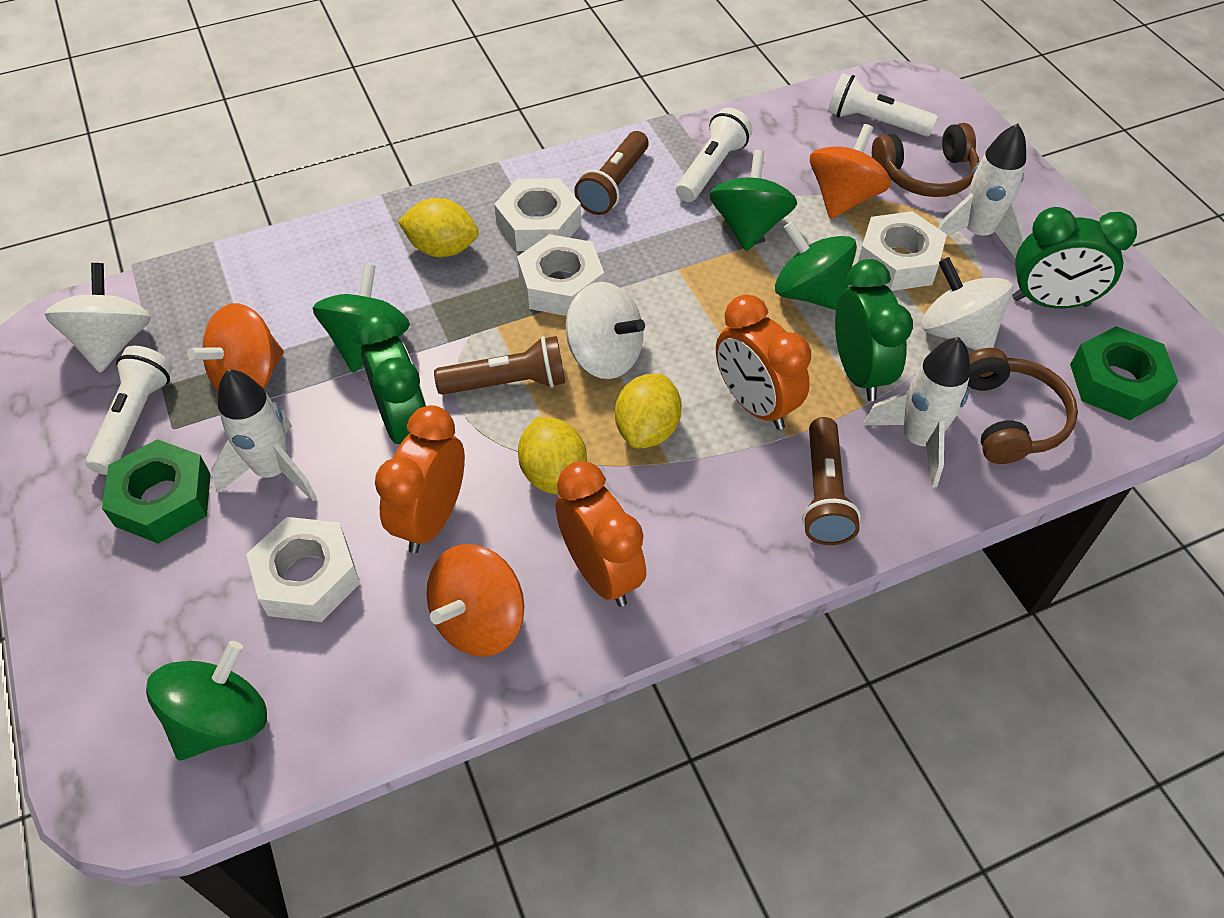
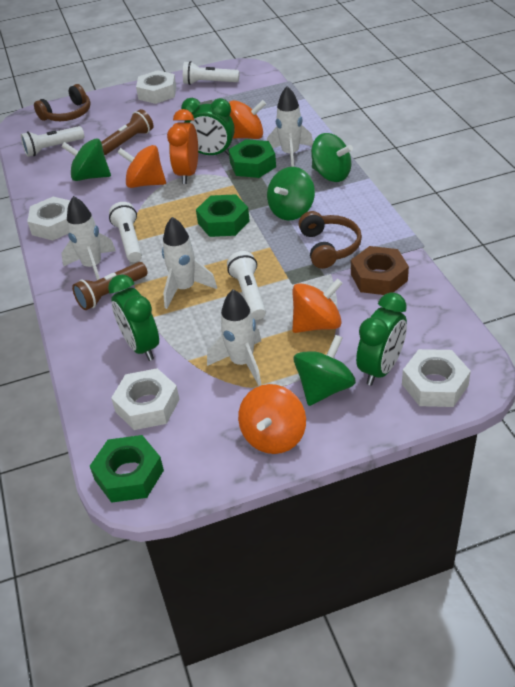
brown flashlight: [434,336,565,395] [574,131,649,215] [802,417,861,545] = 3 -> [72,262,148,310] [101,109,153,155] = 2
brown nut: none = 0 -> [351,246,409,295] = 1
green nut: [102,439,211,544] [1070,326,1178,420] = 2 -> [90,435,164,503] [196,194,250,237] [229,139,276,178] = 3
orange clock: [375,405,465,553] [556,461,646,607] [716,295,811,430] = 3 -> [167,109,198,184] = 1
orange spinning top: [187,303,284,391] [426,544,524,657] [810,124,891,219] = 3 -> [117,145,166,188] [229,100,266,139] [238,384,306,454] [292,278,343,333] = 4
white flashlight: [85,346,173,475] [676,108,752,202] [828,73,938,137] = 3 -> [21,126,84,157] [109,202,142,262] [183,61,239,85] [227,251,266,320] = 4
white rocket: [211,369,317,501] [863,337,970,488] [938,124,1026,259] = 3 -> [61,196,116,280] [162,217,217,309] [207,290,262,386] [267,86,313,167] = 4
white spinning top: [45,263,151,373] [566,282,645,379] [921,257,1013,350] = 3 -> none = 0
yellow lemon: [398,198,479,257] [518,417,587,495] [615,374,682,448] = 3 -> none = 0

